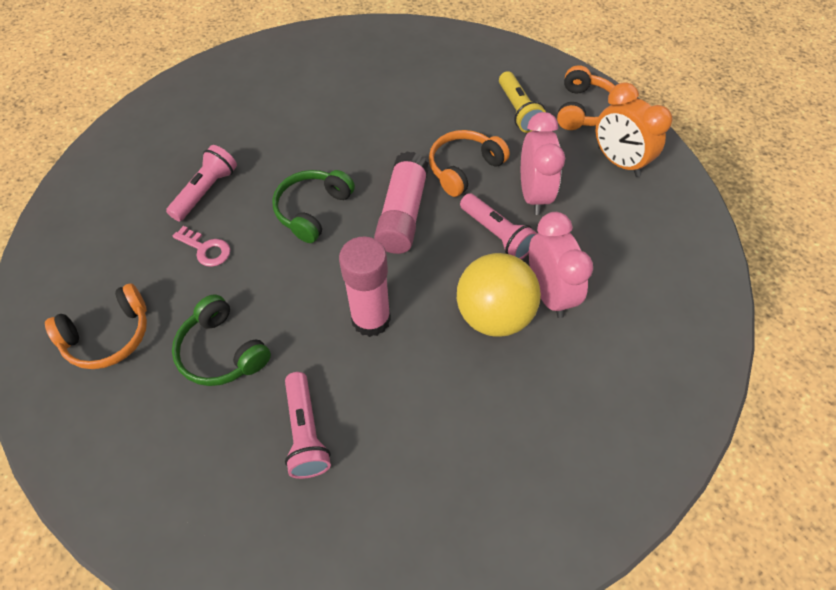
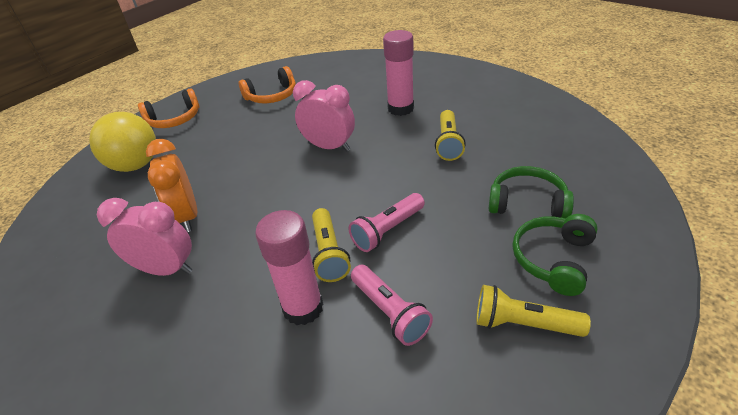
orange headphones: [45,283,147,369] [429,130,510,197] [557,65,615,130] = 3 -> [138,88,199,128] [239,66,296,103] = 2
pink flashlight: [166,145,237,221] [285,372,331,479] [460,193,537,259] = 3 -> [349,193,425,252] [351,265,433,346] = 2
pink key: [173,226,231,267] = 1 -> none = 0
yellow flashlight: [499,71,546,133] = 1 -> [312,208,351,282] [435,110,466,161] [476,285,591,337] = 3

